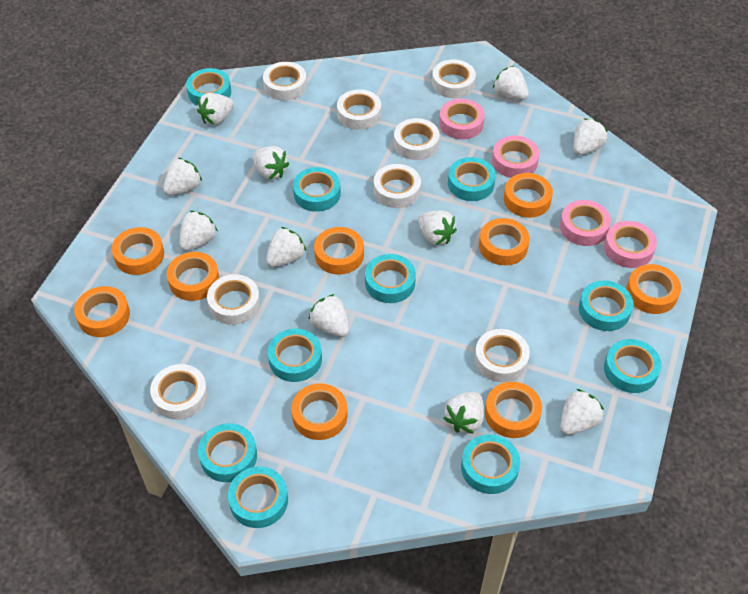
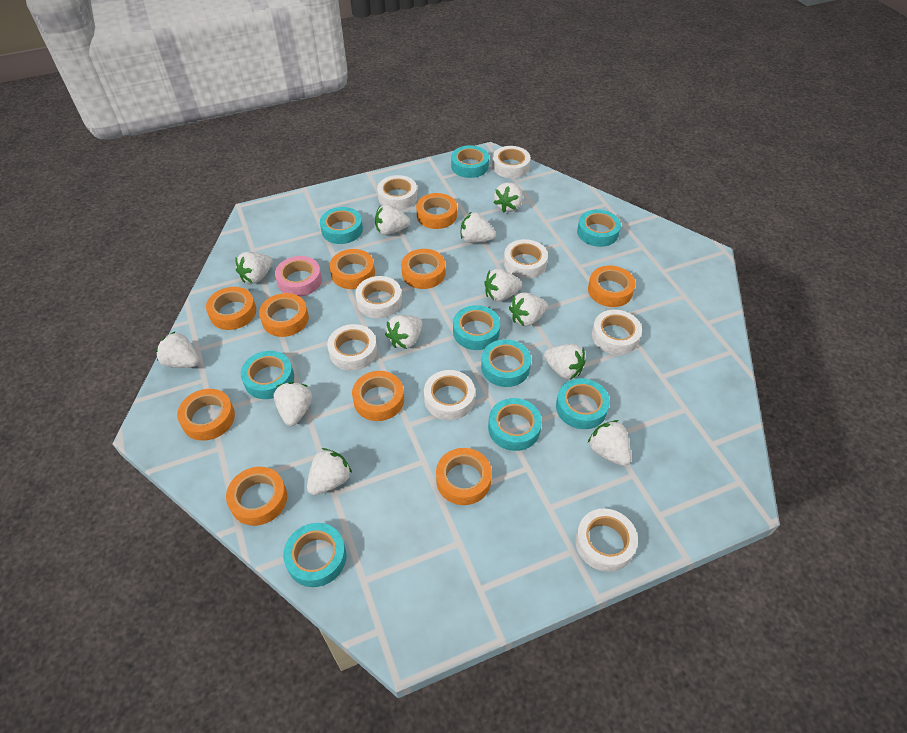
orange tape: [74,286,130,337] [112,227,164,275] [167,252,219,301] [291,383,348,440] [314,227,364,275] [479,218,530,265] [485,382,542,438] [504,173,553,218] [626,264,681,314] = 9 -> [177,389,235,441] [206,287,256,330] [226,467,287,526] [259,293,309,337] [330,249,375,289] [352,371,404,421] [401,249,445,289] [416,193,457,229] [436,448,492,505] [588,266,636,307] = 10
pink tape: [439,99,485,139] [492,136,540,178] [560,200,611,246] [604,221,657,268] = 4 -> [275,256,322,297] = 1
turquoise tape: [186,68,231,106] [198,423,257,482] [228,467,288,528] [268,329,322,382] [293,167,341,212] [365,254,416,303] [448,157,496,201] [461,434,520,494] [579,280,633,331] [604,339,661,393] = 10 -> [241,351,294,399] [283,523,346,587] [320,207,363,244] [451,145,489,178] [453,305,500,350] [481,339,531,387] [488,398,542,451] [556,378,610,429] [577,209,621,247] = 9
white strawberry: [163,158,202,195] [179,211,218,251] [197,93,234,125] [253,146,289,180] [266,227,306,267] [308,294,349,337] [418,210,457,245] [443,392,484,434] [493,66,529,100] [560,389,604,435] [574,118,608,155] = 11 -> [155,332,199,368] [235,252,273,284] [274,382,312,426] [307,448,352,495] [375,204,410,235] [385,315,423,349] [461,212,496,243] [484,269,522,302] [494,182,523,212] [509,292,548,326] [544,344,586,380] [588,420,631,466] = 12

